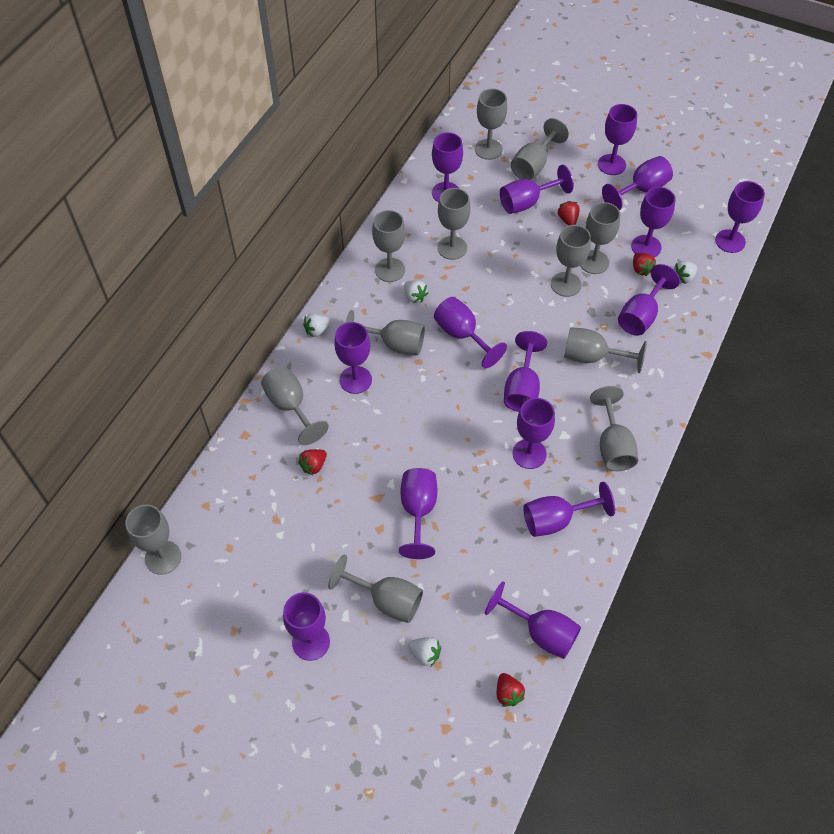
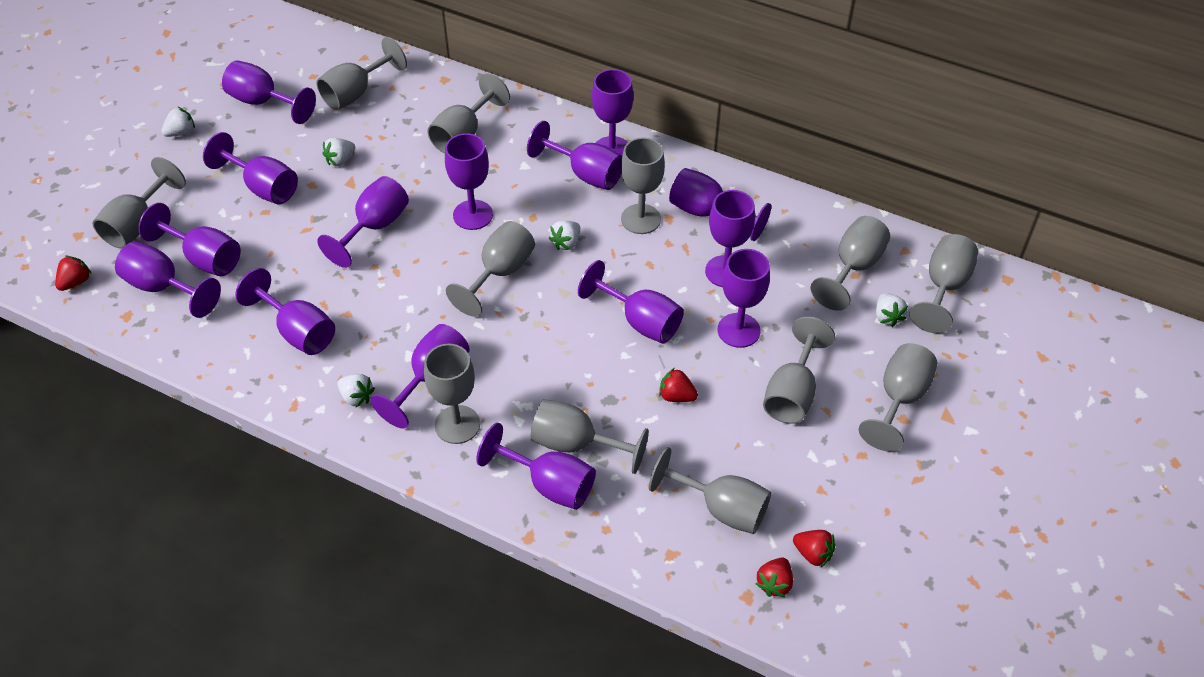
white strawberry: [303,314,331,337] [404,280,428,303] [408,637,441,666] [674,261,697,284] = 4 -> [161,107,195,137] [322,138,355,166] [337,374,375,407] [549,221,580,250] [876,293,908,327] = 5

